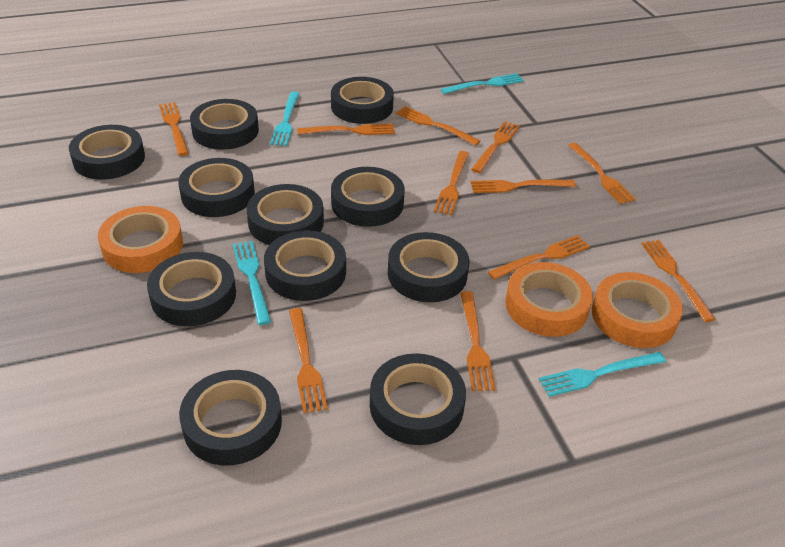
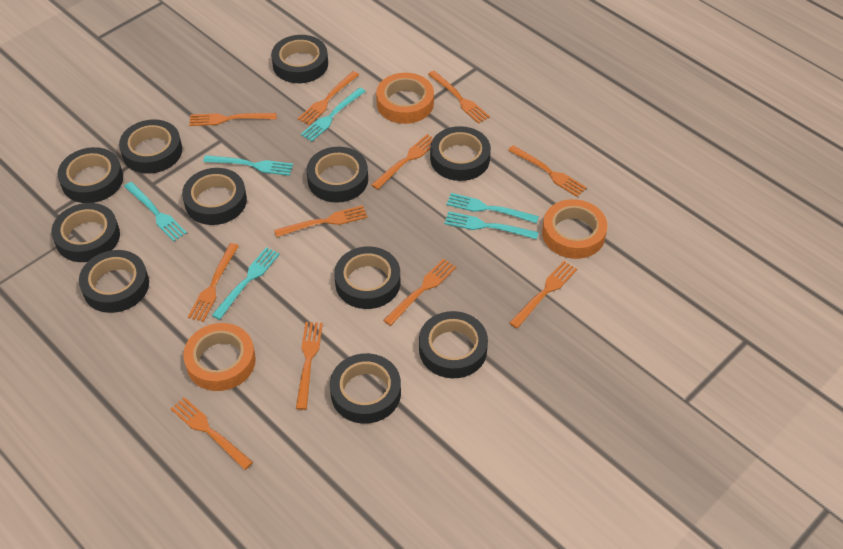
turquoise fork: [233,241,271,325] [270,92,300,146] [441,73,524,94] [539,352,666,397] = 4 -> [124,182,187,241] [203,155,293,176] [212,247,280,320] [300,87,366,142] [444,211,539,239] [446,193,539,223] = 6

